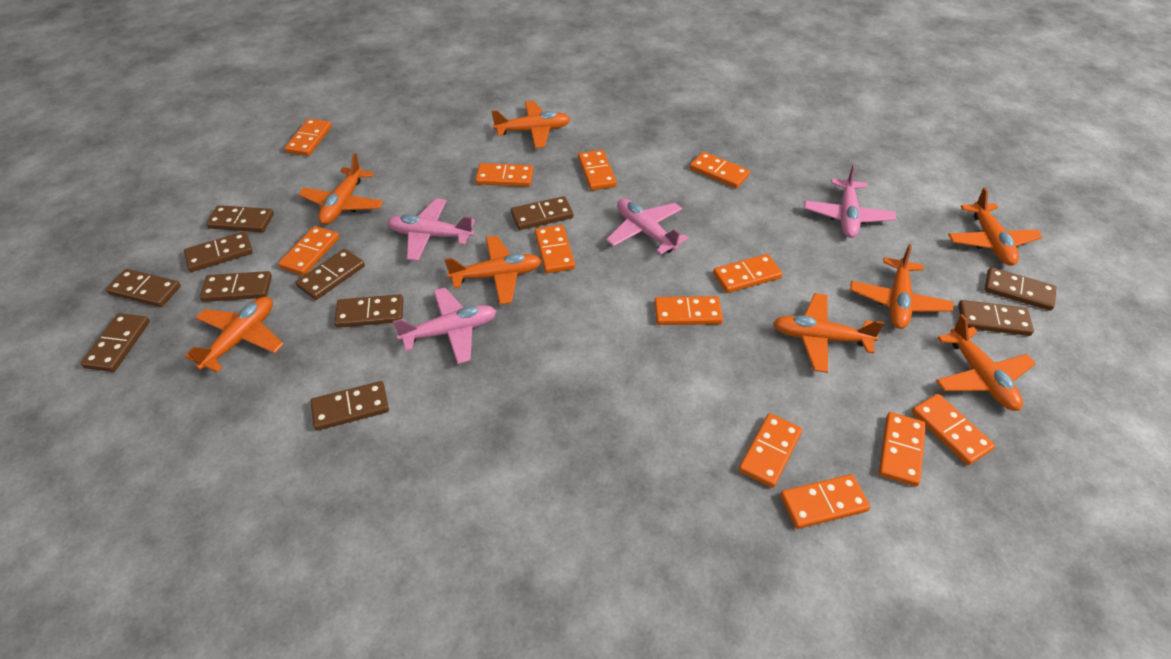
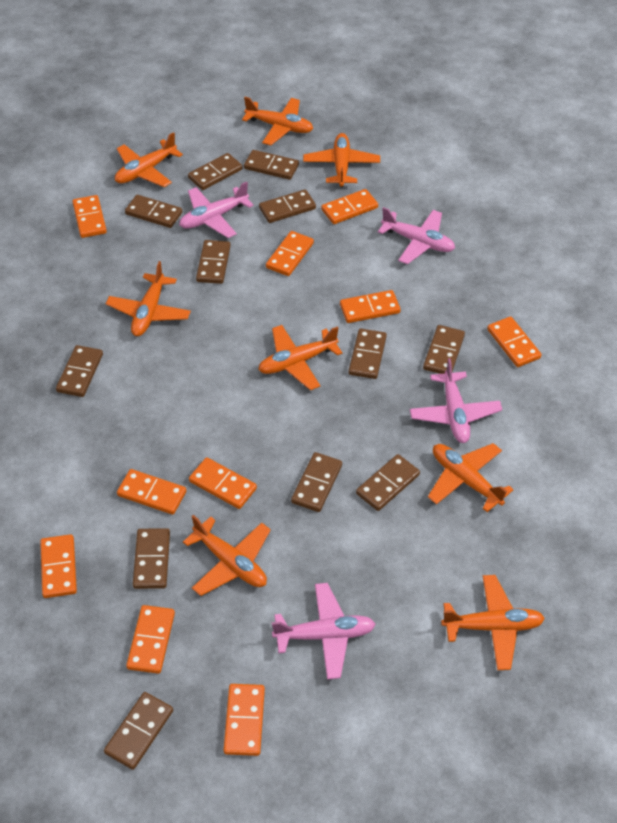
brown domino: [81,313,150,372] [106,269,181,307] [184,231,253,272] [200,271,272,302] [206,205,274,232] [296,249,365,300] [311,381,389,431] [334,294,403,328] [511,196,574,230] [958,300,1034,336] [984,267,1057,311] = 11 -> [56,345,103,397] [104,692,173,770] [125,195,182,228] [133,528,170,589] [188,153,243,190] [196,240,231,284] [244,150,299,180] [259,189,316,223] [291,452,342,512] [349,329,387,379] [356,454,420,511] [423,325,465,374] = 12
orange domino: [278,226,339,276] [284,119,332,156] [475,163,533,187] [535,225,575,273] [578,150,617,190] [654,296,723,325] [690,152,750,189] [713,254,782,293] [739,413,802,488] [780,474,871,529] [879,412,926,487] [912,394,995,465] = 12 -> [40,534,77,598] [72,195,107,238] [117,469,186,515] [126,605,175,674] [189,457,257,509] [224,684,265,756] [266,231,314,276] [321,189,378,224] [340,290,401,323] [487,316,541,367] = 10

